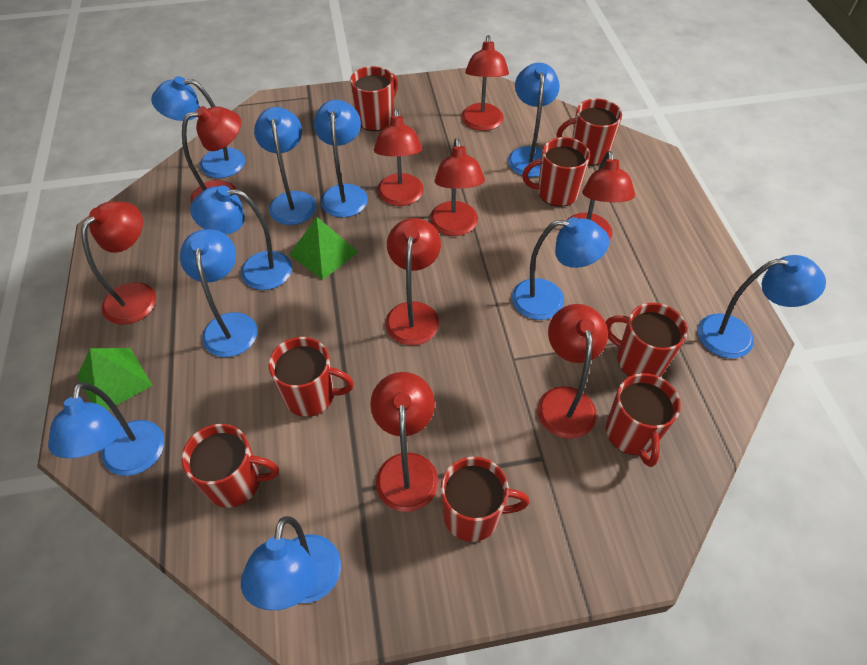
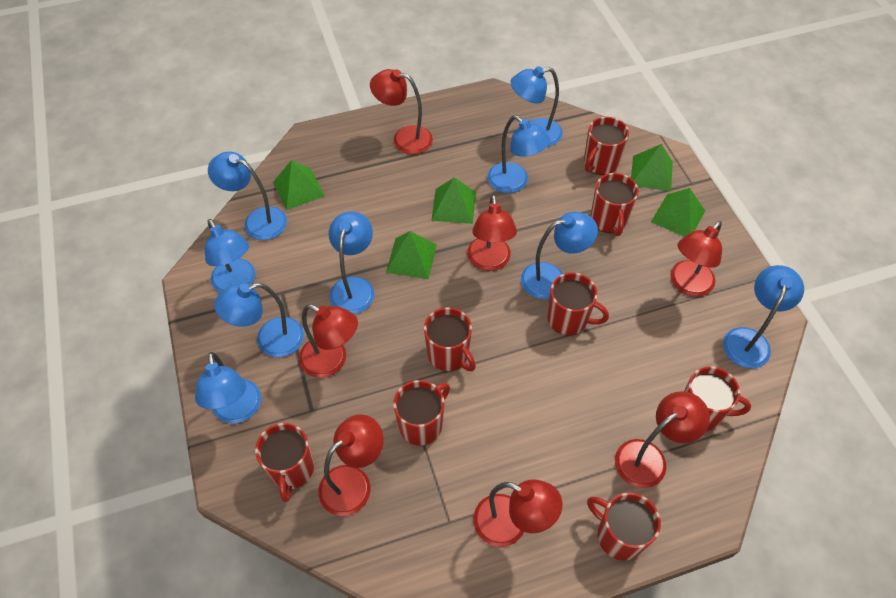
blue lamp: [48,382,164,476] [151,76,245,178] [180,229,257,357] [190,185,292,290] [241,516,341,610] [254,107,316,225] [314,100,368,218] [508,63,560,177] [512,217,609,320] [698,255,826,359] = 10 -> [195,352,261,424] [205,219,255,293] [208,151,287,240] [214,283,304,357] [329,211,375,314] [487,115,551,193] [511,66,563,146] [521,212,598,299] [723,265,804,369] = 9
green pyramid: [77,348,153,410] [289,217,358,280] = 2 -> [273,160,325,210] [386,231,437,279] [431,178,476,224] [631,144,673,191] [651,188,705,237] = 5
red lamp: [81,201,156,325] [182,106,241,203] [370,372,439,512] [374,109,424,206] [386,218,441,345] [430,138,485,236] [461,35,509,131] [538,304,608,439] [566,151,635,241] = 9 -> [299,304,358,378] [318,414,384,516] [370,69,433,154] [467,195,517,271] [473,479,562,547] [615,391,710,488] [670,221,722,297] = 7

